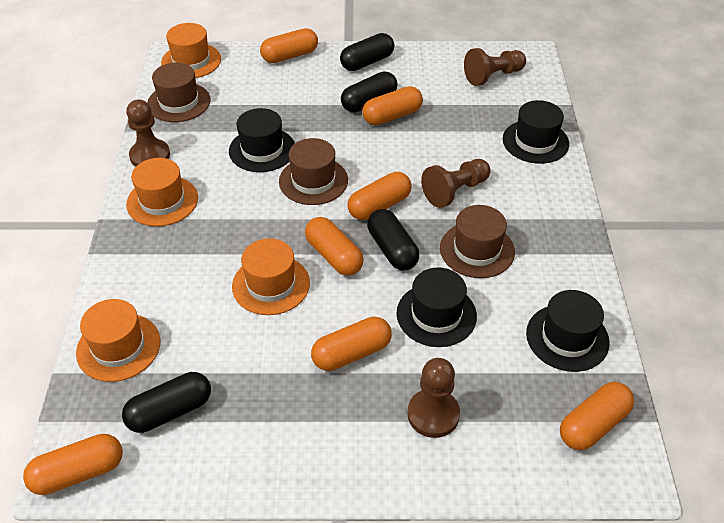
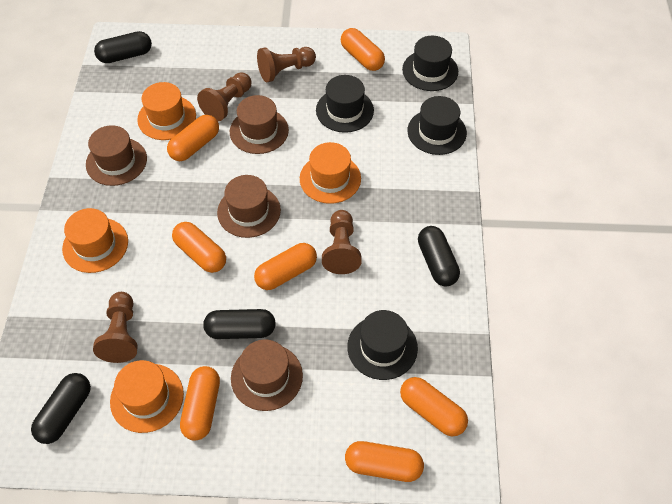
brown hat: [147,63,211,122] [279,138,348,205] [440,205,515,278] = 3 -> [86,125,147,186] [217,175,281,238] [230,95,289,154] [231,340,303,411] = 4

